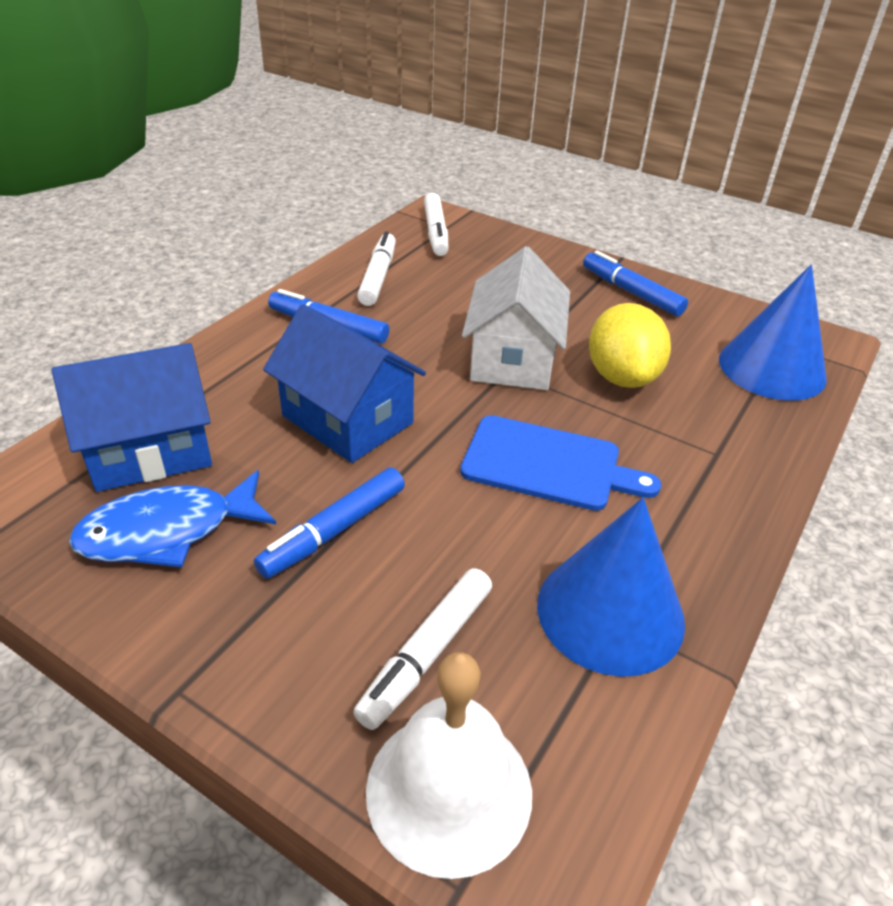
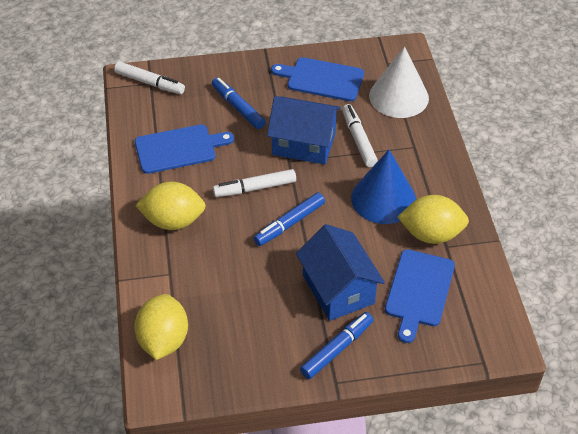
blue cone: [537,497,685,677] [719,265,827,401] = 2 -> [351,150,416,224] = 1
blue cutting board: [460,415,661,511] = 1 -> [135,124,234,174] [271,57,364,101] [385,249,455,343] = 3
blue fish: [69,470,276,567] = 1 -> none = 0
white bell: [366,652,532,879] = 1 -> none = 0
white cone: none = 0 -> [369,46,429,118] = 1
white house: [462,246,570,390] = 1 -> none = 0
yellow lemon: [589,303,671,388] = 1 -> [134,294,188,360] [135,182,206,230] [398,195,469,244] = 3

